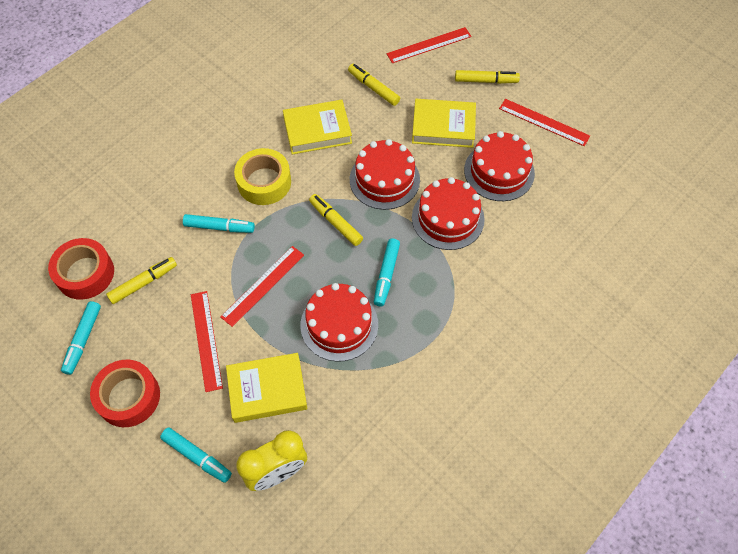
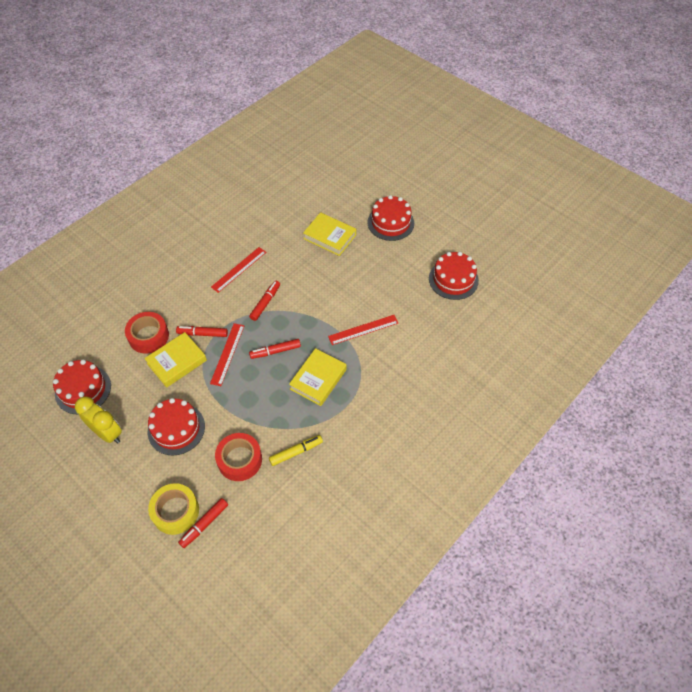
red marker: none = 0 -> [176,326,228,337] [178,498,228,548] [249,281,280,321] [249,339,301,359] = 4
red ruler: [191,291,223,392] [221,246,304,327] [387,27,471,63] [499,99,590,146] = 4 -> [210,323,244,386] [211,247,266,293] [328,315,398,345] = 3
turquoise marker: [61,301,101,375] [160,427,232,483] [183,214,255,233] [374,238,400,307] = 4 -> none = 0
yellow marker: [106,257,177,304] [309,194,363,246] [348,64,400,106] [455,70,520,84] = 4 -> [269,435,323,466] = 1

